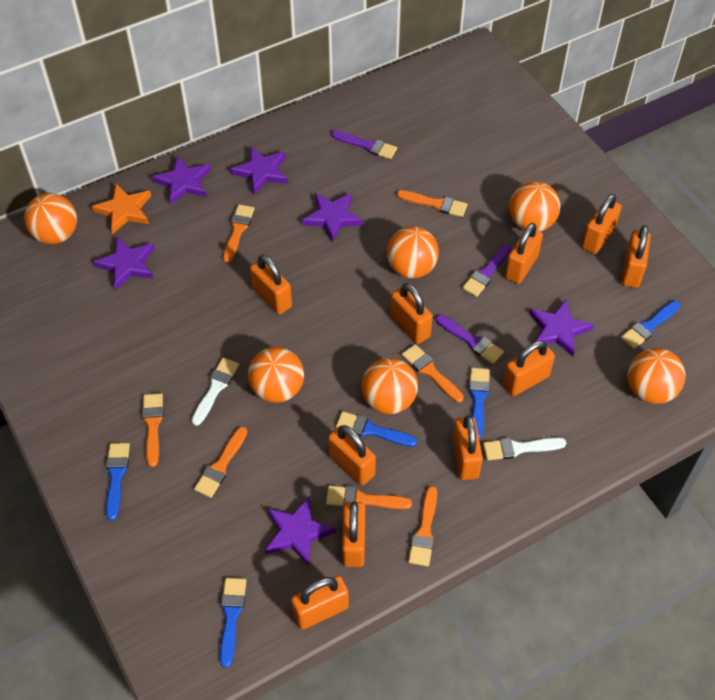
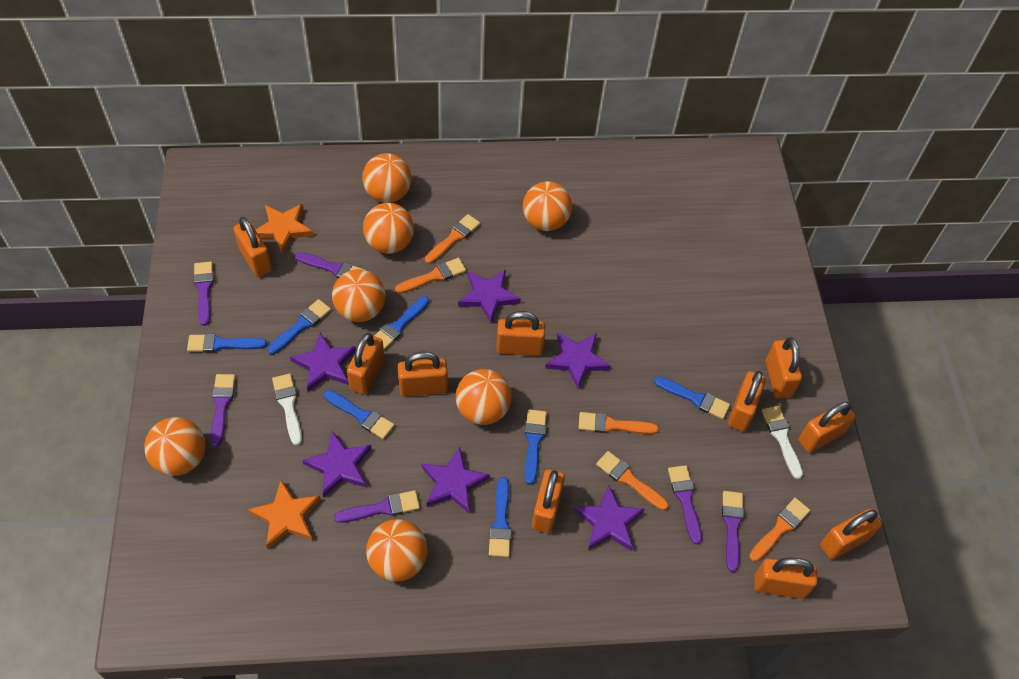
blue brush: [106,443,130,521] [220,578,246,668] [336,411,417,447] [469,368,490,439] [621,300,681,349] = 5 -> [187,334,267,352] [267,299,331,354] [324,390,395,439] [374,296,429,350] [489,477,511,557] [525,409,547,485] [654,376,730,419] = 7
orange ball: [24,193,77,244] [248,347,304,403] [362,358,418,414] [387,226,439,278] [509,181,560,231] [627,348,685,404] = 6 -> [144,417,205,476] [332,269,385,322] [362,153,411,203] [363,203,414,254] [366,519,427,582] [456,369,511,425] [523,181,572,231] = 7
orange brush: [142,393,163,467] [194,427,247,498] [223,204,254,263] [326,486,412,509] [397,190,467,217] [402,344,464,403] [408,486,437,567] = 7 -> [395,258,466,294] [425,214,480,264] [579,412,659,434] [596,451,669,511] [749,498,810,562] = 5
orange star: [92,184,151,234] = 1 -> [248,480,321,549] [256,204,314,254] = 2
purple brush: [331,131,397,159] [436,315,504,364] [462,244,512,297] = 3 -> [194,262,214,326] [210,374,235,447] [295,252,365,278] [334,490,420,523] [668,465,702,545] [722,491,744,572] = 6

